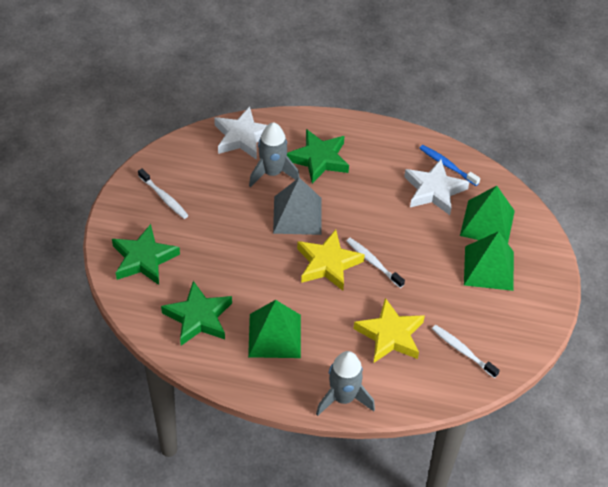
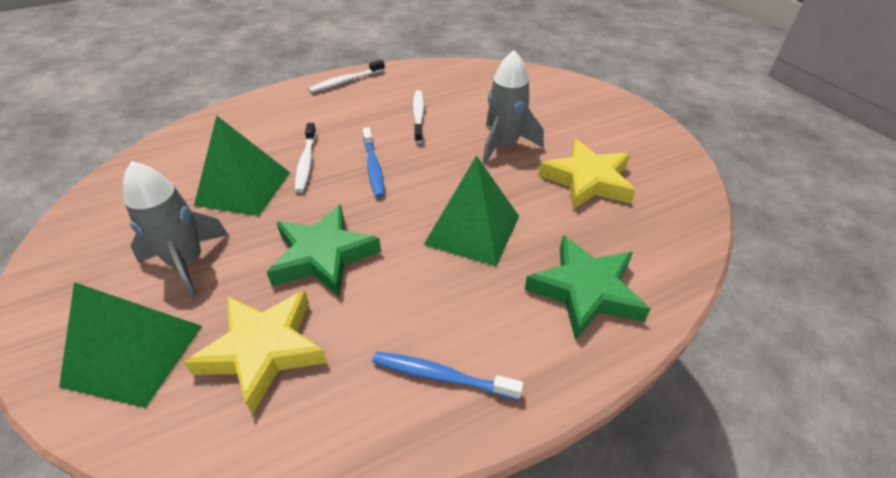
blue toothbrush: [419,145,480,186] = 1 -> [363,127,384,198] [372,351,523,400] = 2
green star: [112,224,180,285] [161,281,232,346] [287,129,349,184] = 3 -> [266,205,381,297] [525,235,651,340] = 2
grey pyramid: [273,178,321,235] = 1 -> none = 0
white star: [214,107,267,160] [404,159,469,215] = 2 -> none = 0

